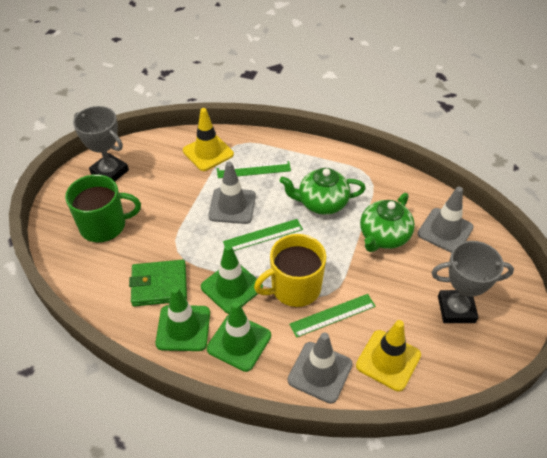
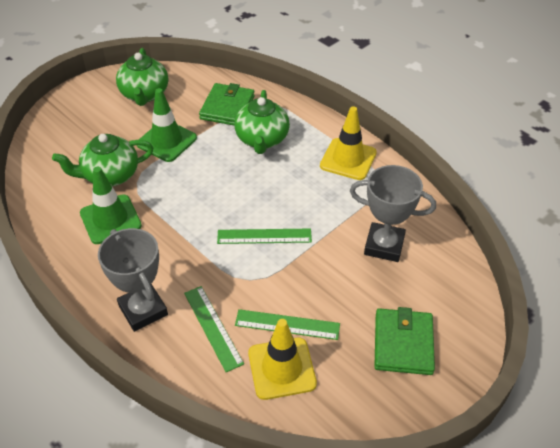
green mug: [65,174,141,242] = 1 -> none = 0
green teapot: [279,168,366,215] [360,193,415,252] = 2 -> [52,134,153,186] [116,48,168,106] [234,90,290,154] = 3
green traffic cone: [156,286,210,351] [201,244,263,314] [207,301,271,372] = 3 -> [80,167,142,244] [137,88,197,162] = 2
green wallet: [129,260,187,307] = 1 -> [199,83,255,126] [374,307,435,375] = 2
grey traffic cone: [208,162,256,224] [288,332,353,404] [418,187,474,253] = 3 -> none = 0
yellow mug: [254,234,326,307] = 1 -> none = 0

